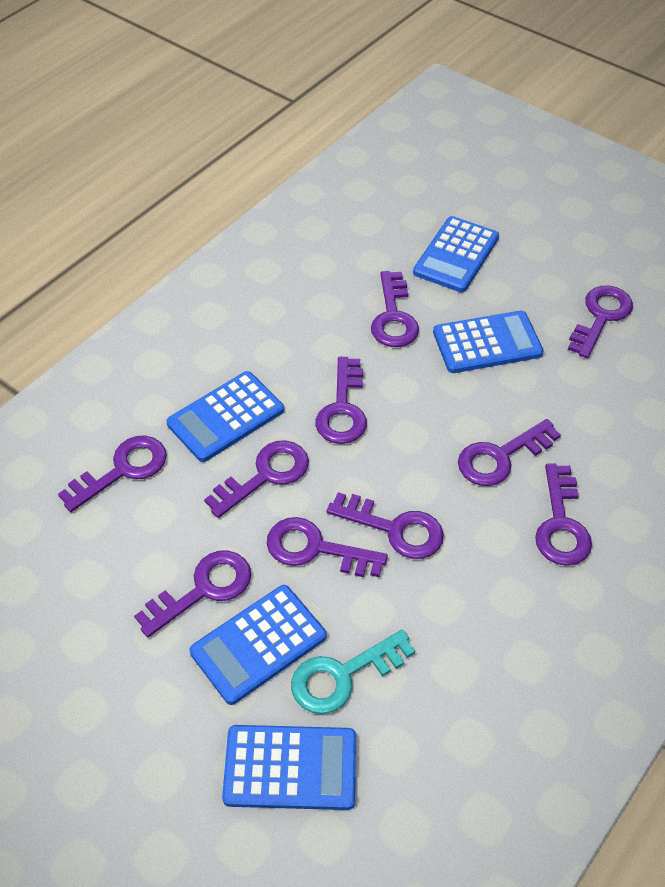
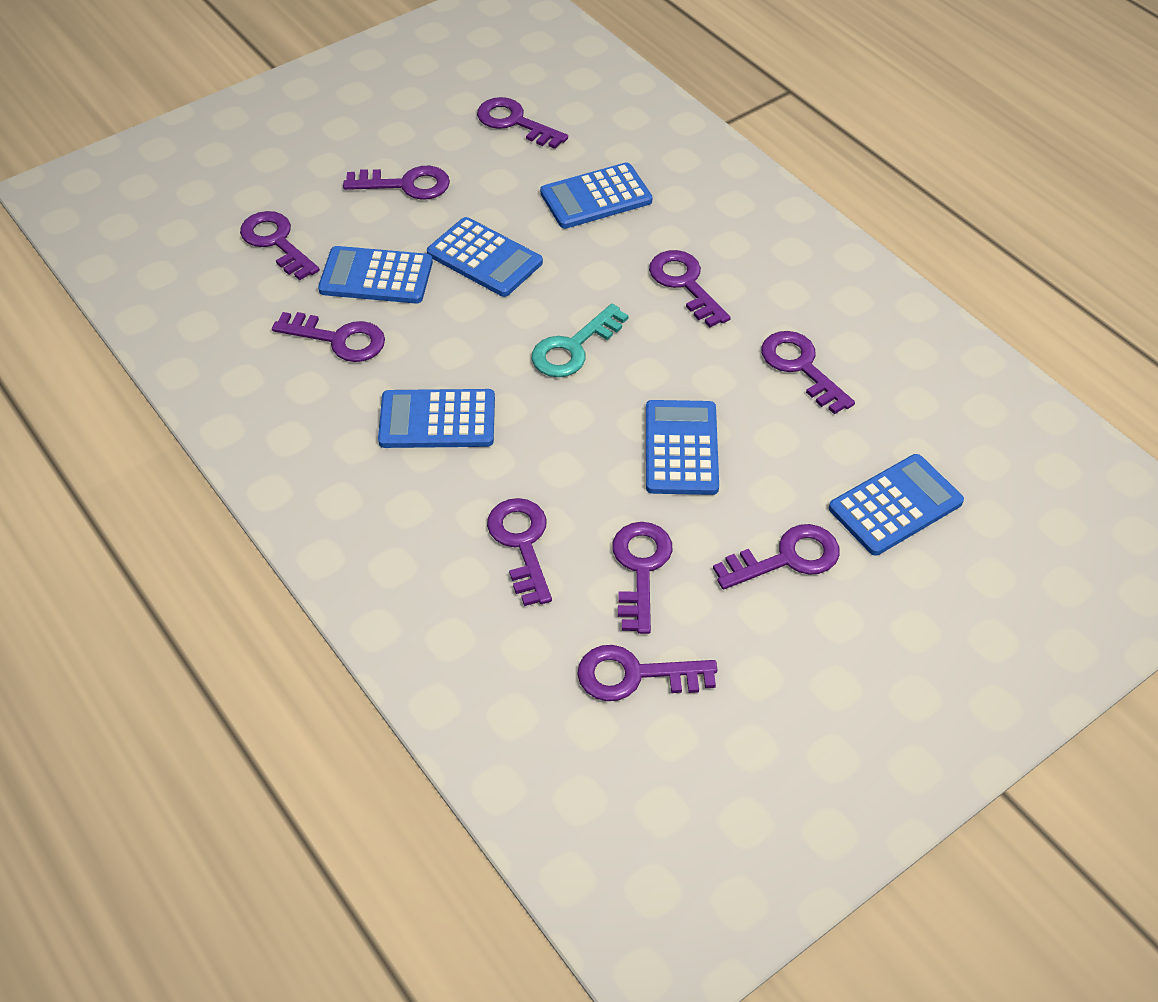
blue calculator: [166,371,284,462] [190,585,326,705] [222,725,356,810] [413,216,499,292] [433,311,543,373] = 5 -> [318,246,433,304] [378,389,495,448] [427,217,543,297] [540,162,652,229] [646,400,719,495] [829,454,964,556] = 6

